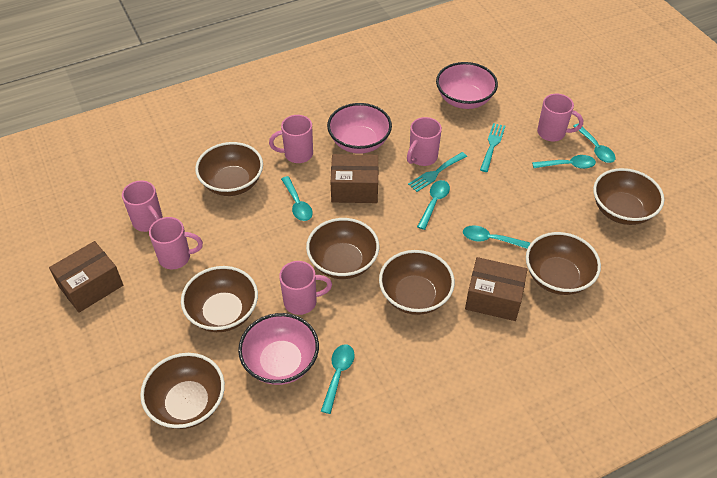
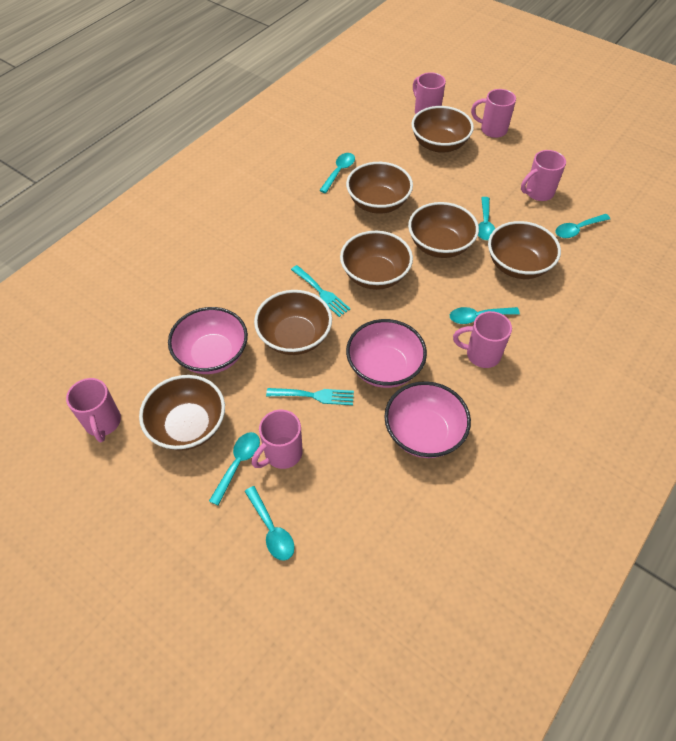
brown box: [49,241,123,313] [331,154,378,203] [465,257,528,321] = 3 -> none = 0

